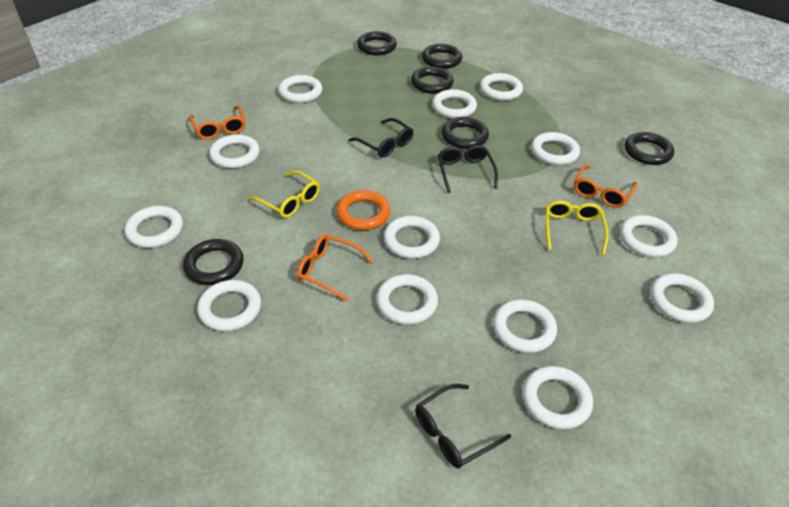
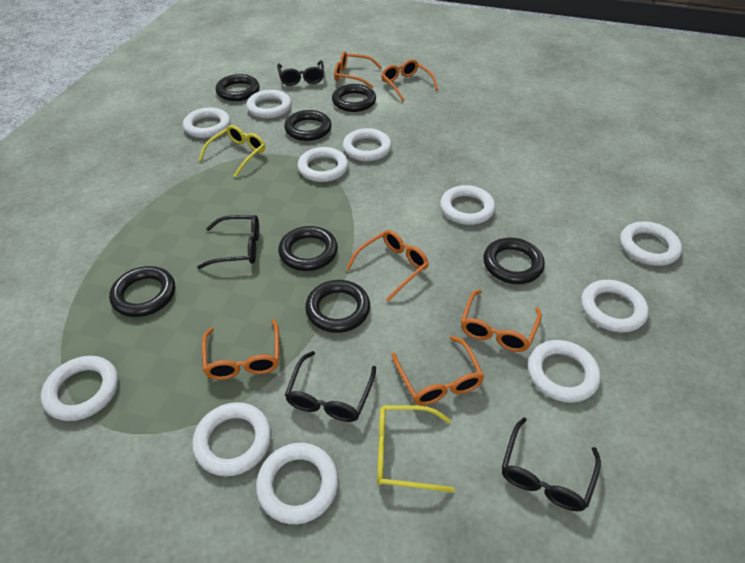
black glasses: [349,118,413,158] [415,384,511,468] [438,145,498,193] = 3 -> [197,215,259,269] [277,60,324,86] [285,351,376,422] [502,417,601,511] = 4
black ring: [183,239,244,285] [357,31,397,55] [411,66,454,94] [422,44,462,69] [442,117,489,149] [625,132,674,165] = 6 -> [109,266,175,317] [216,74,259,101] [278,226,338,271] [284,110,332,141] [305,280,370,333] [332,84,376,112] [483,238,545,284] = 7
orange glasses: [189,105,245,140] [297,234,374,302] [574,164,638,208] = 3 -> [202,319,279,380] [334,51,382,88] [346,230,429,302] [381,59,438,101] [391,336,484,406] [461,290,542,352] = 6
orange ring: [336,190,391,230] = 1 -> none = 0
white ring: [125,206,183,248] [197,280,261,331] [209,134,260,169] [278,75,322,103] [376,274,438,325] [384,216,440,259] [432,89,477,118] [480,73,523,101] [493,299,557,353] [522,366,593,429] [531,132,580,165] [620,215,678,257] [650,273,714,323] = 13 -> [41,356,118,421] [183,107,231,138] [192,402,271,476] [246,90,292,118] [256,443,339,524] [298,147,349,182] [343,128,392,161] [440,185,495,225] [528,340,601,403] [581,280,649,333] [620,221,682,266] = 11

